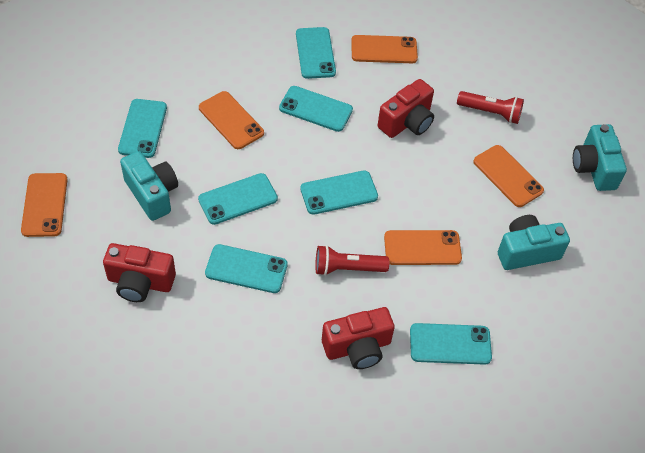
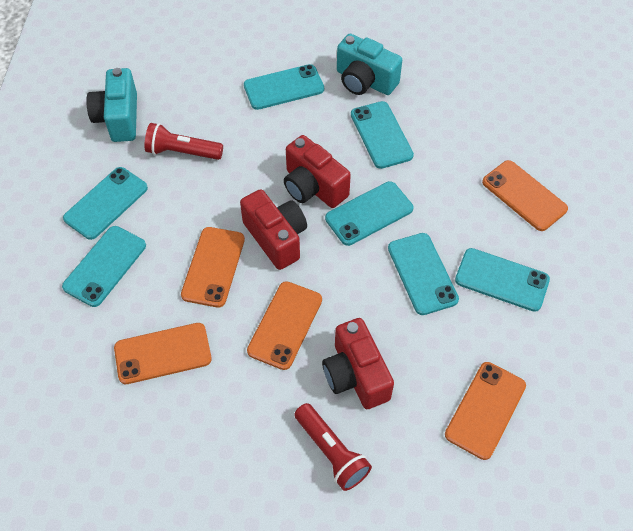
turquoise camera: [120,151,178,221] [498,215,570,270] [573,124,627,191] = 3 -> [86,68,137,142] [337,34,402,95] = 2

